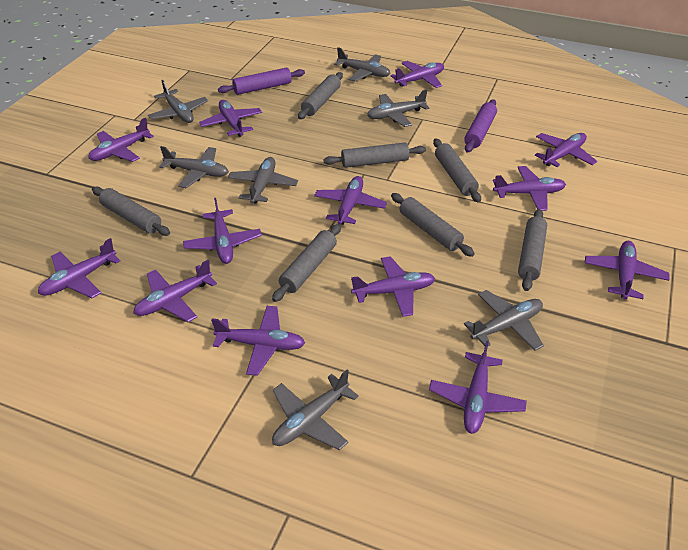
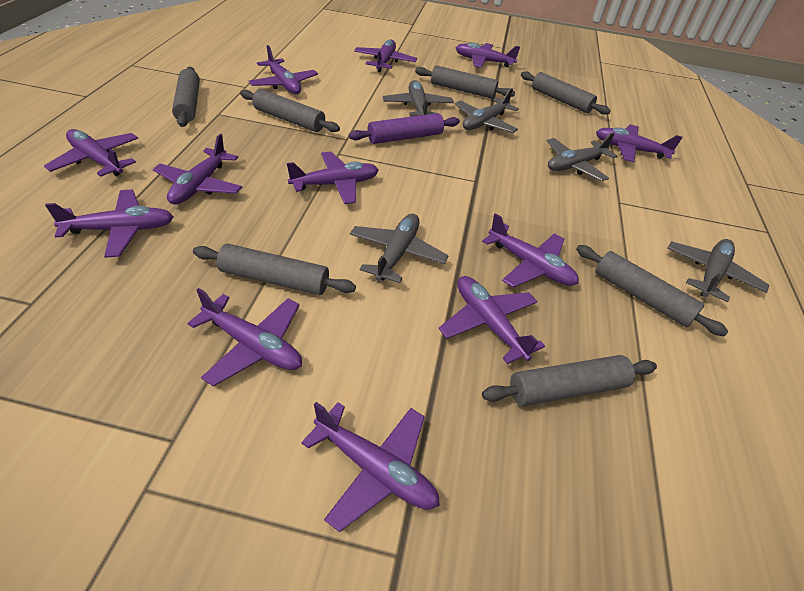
grey plane: [148,80,208,123] [159,146,229,188] [228,157,298,204] [272,370,359,450] [334,47,391,82] [367,90,429,127] [464,290,544,351] = 7 -> [350,214,449,283] [383,80,454,117] [455,88,519,133] [547,133,617,181] [667,239,769,302] = 5
purple plane: [38,238,121,298] [88,118,154,162] [133,260,217,322] [183,198,262,264] [199,100,262,137] [211,306,305,376] [314,176,387,225] [351,256,435,317] [391,61,444,88] [429,341,527,434] [493,166,566,211] [535,133,597,167] [585,241,669,300] = 13 -> [44,129,138,177] [45,190,174,258] [153,134,242,205] [187,288,302,387] [249,45,318,94] [287,151,379,204] [301,402,440,532] [354,39,417,72] [439,276,545,364] [456,42,520,68] [482,213,579,287] [596,124,683,162] = 12
purple rolling pin: [218,68,305,95] [464,99,497,153] = 2 -> [349,113,460,144] = 1

